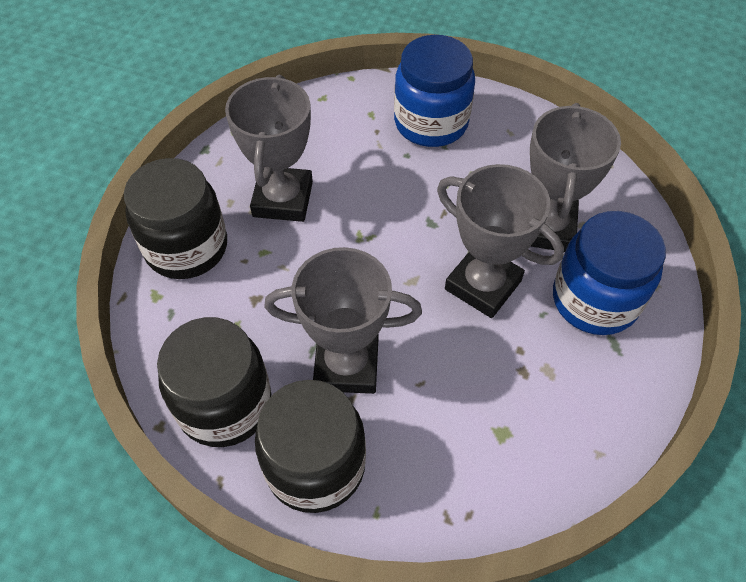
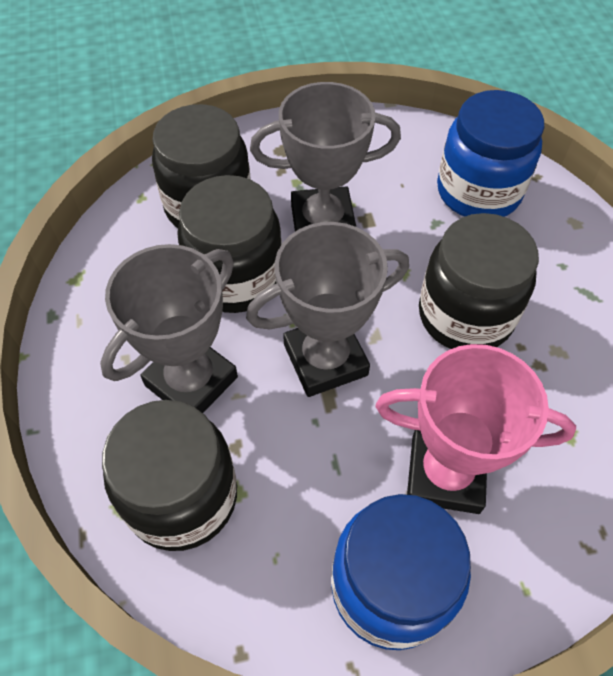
black jar: [124,158,227,279] [157,317,272,447] [255,380,366,513] = 3 -> [102,400,237,551] [152,104,251,228] [177,175,282,313] [419,213,539,349] = 4
grey trophy: [225,75,313,222] [264,247,422,394] [437,164,564,318] [530,103,621,252] = 4 -> [100,244,238,413] [246,222,409,397] [250,82,401,231] = 3
pink trophy: none = 0 -> [375,344,576,514] = 1

